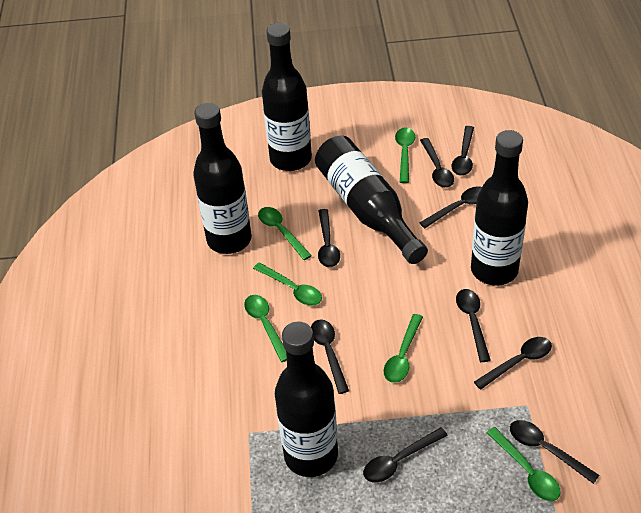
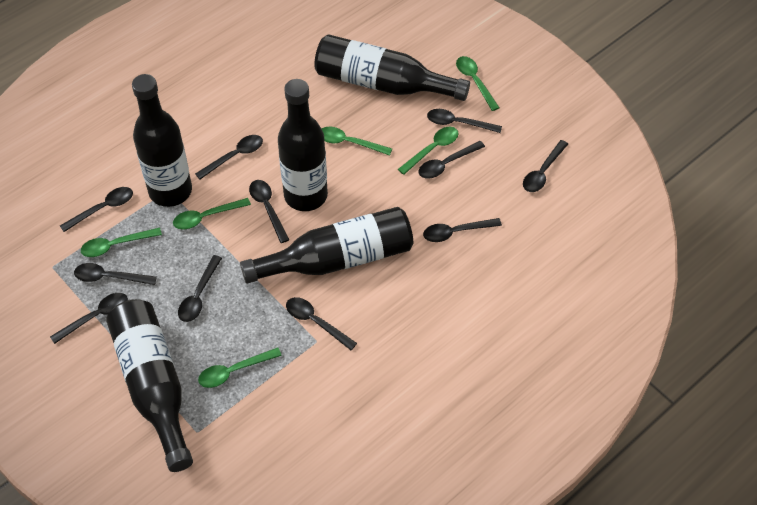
black spoon: [311,319,349,394] [318,209,340,267] [363,427,448,482] [419,187,482,228] [420,138,454,188] [452,126,474,176] [456,289,491,362] [474,337,552,390] [510,420,600,484] = 9 -> [50,293,128,344] [60,187,133,232] [74,263,157,285] [178,255,222,322] [195,135,263,179] [249,180,289,243] [286,297,357,350] [419,141,485,178] [423,218,502,242] [427,109,502,133] [523,140,568,192] = 11

